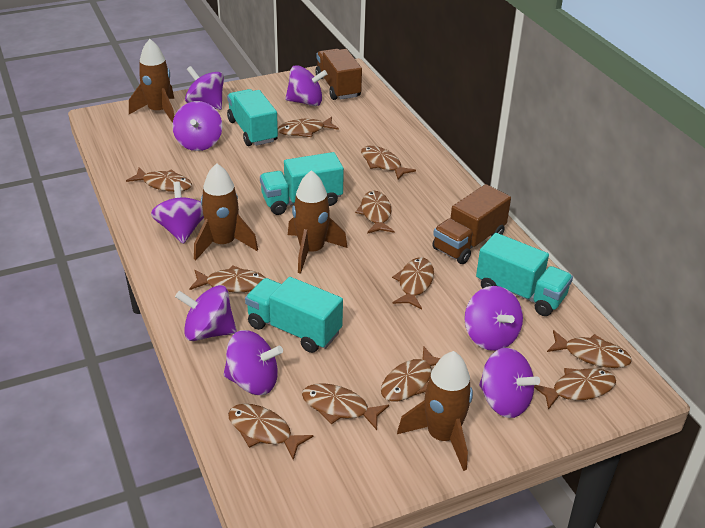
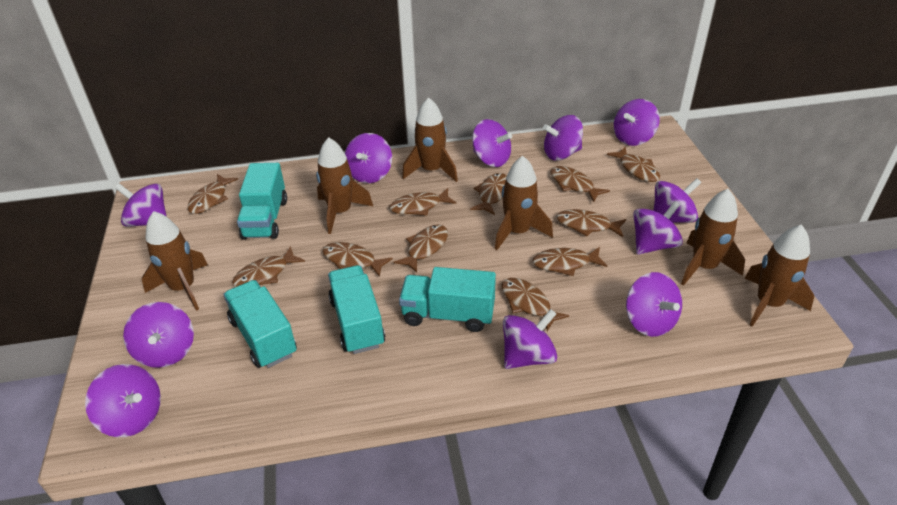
brown rocket: [129,39,174,123] [194,163,258,260] [288,170,348,274] [397,351,473,471] = 4 -> [142,211,208,311] [316,137,373,234] [402,97,458,182] [495,156,553,250] [681,189,745,286] [744,225,814,327] = 6
brown truck: [315,49,362,100] [432,184,511,264] = 2 -> none = 0
purple spinning top: [151,181,204,244] [172,101,222,151] [175,285,237,341] [185,66,224,110] [223,330,283,395] [285,65,327,106] [464,286,523,351] [479,348,540,418] = 8 -> [85,364,161,437] [115,183,167,227] [123,302,194,368] [345,133,392,183] [472,119,512,167] [503,309,557,369] [543,115,583,161] [614,99,660,146] [626,272,682,337] [633,201,683,255] [653,178,701,223] = 11

